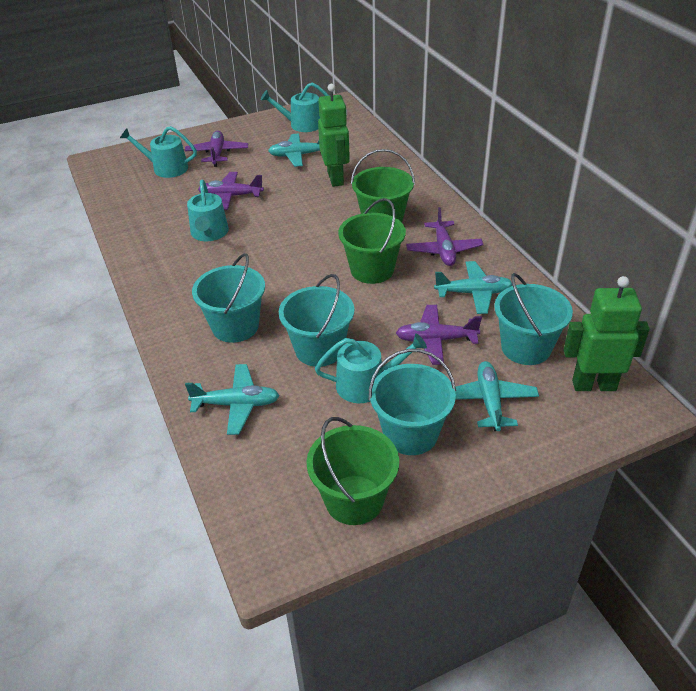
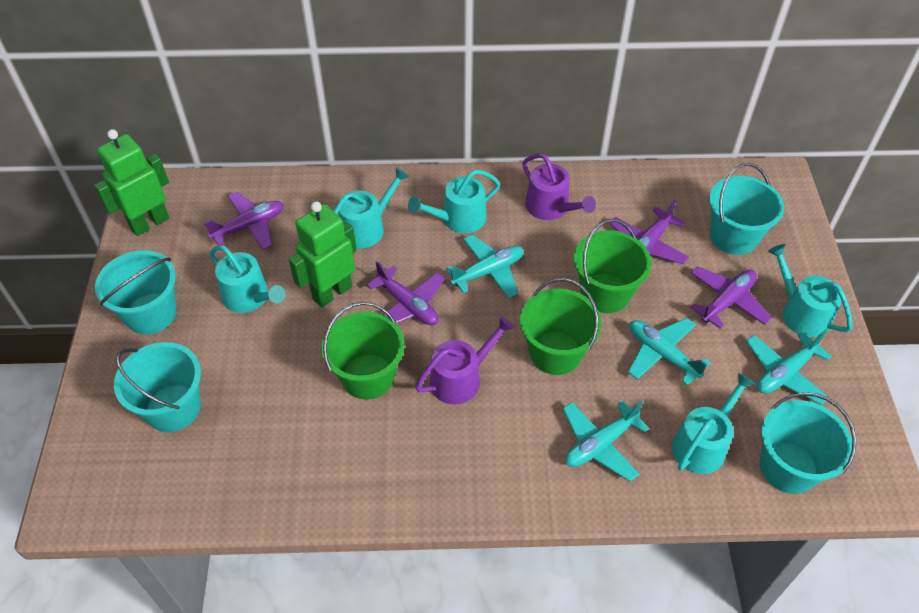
purple watering can: none = 0 -> [415,316,514,405] [522,153,596,220] = 2
turquoise watering can: [120,126,197,178] [187,180,229,241] [261,83,329,132] [315,334,427,403] = 4 -> [209,245,285,313] [334,167,409,248] [408,170,500,233] [672,373,755,474] [768,244,853,337] = 5

